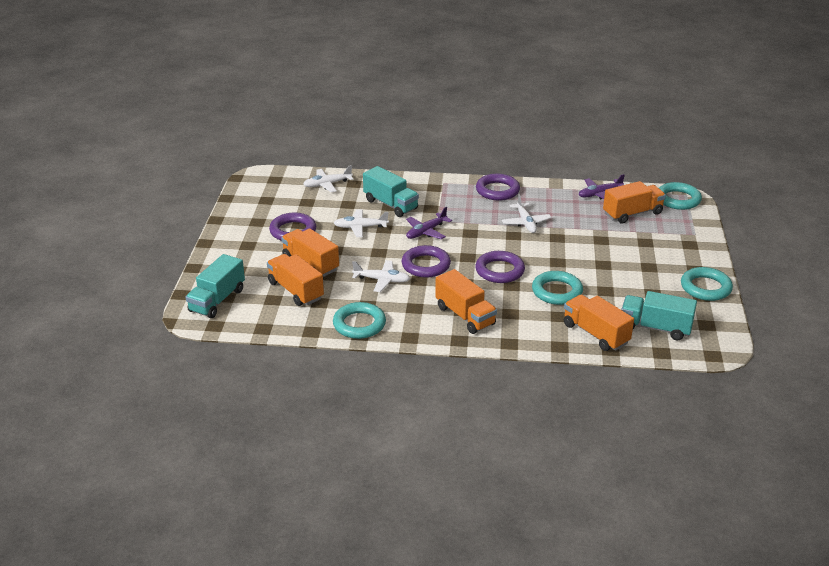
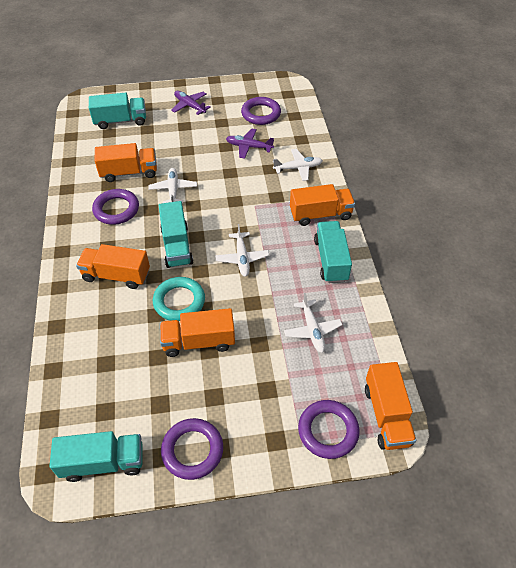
turquoise ring: [333,302,386,339] [532,271,583,305] [659,182,702,210] [681,267,733,301] = 4 -> [153,277,205,321] = 1
turquoise truck: [186,254,245,318] [363,166,419,217] [621,291,697,340] = 3 -> [49,431,143,482] [89,93,146,129] [159,201,193,268] [314,221,352,283] = 4

